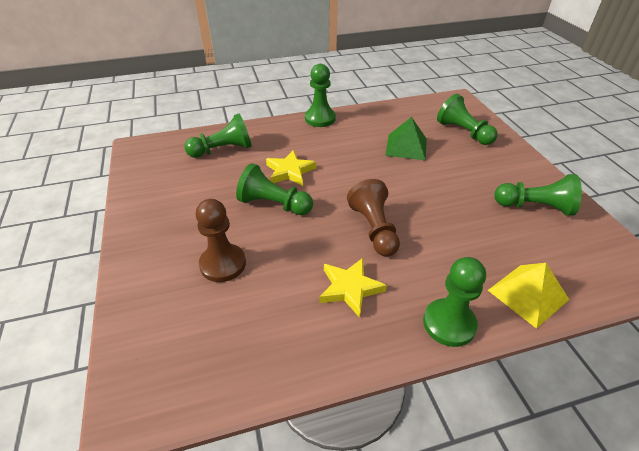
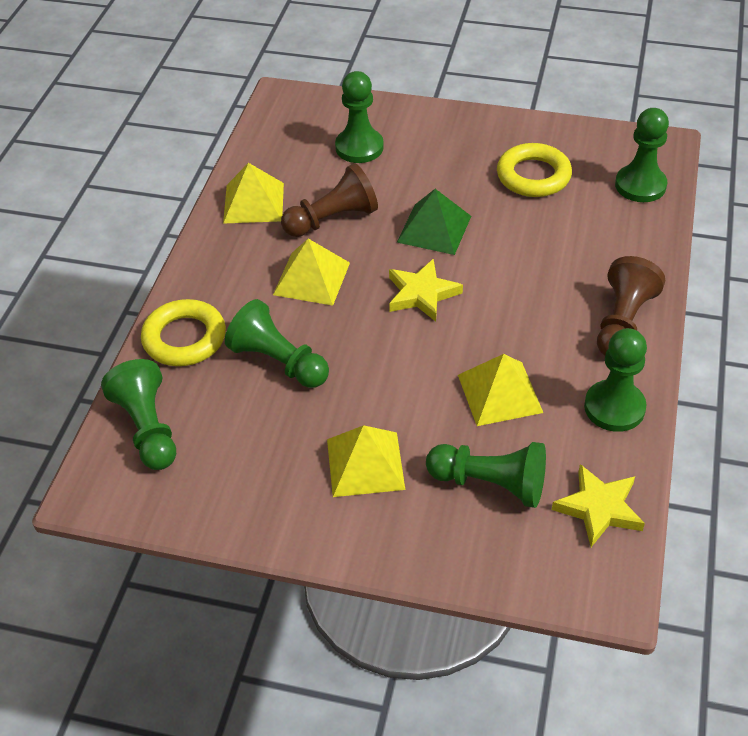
yellow pyramid: [488,263,569,329] = 1 -> [223,163,284,224] [273,239,350,306] [327,425,405,497] [458,354,543,426] = 4
yellow ring: none = 0 -> [141,299,226,366] [497,143,572,197] = 2

